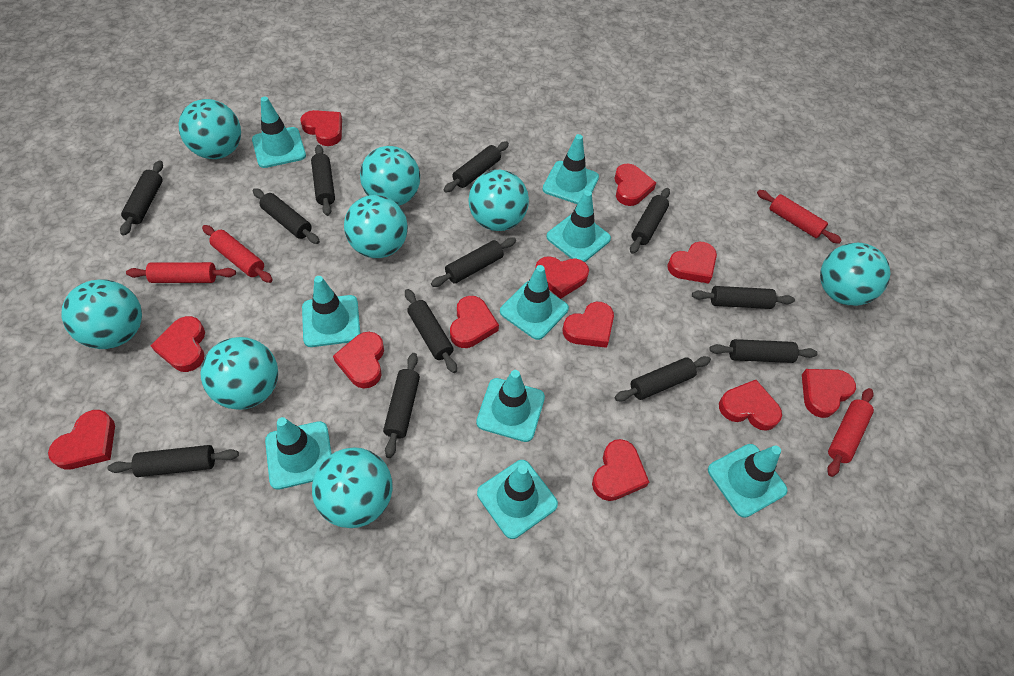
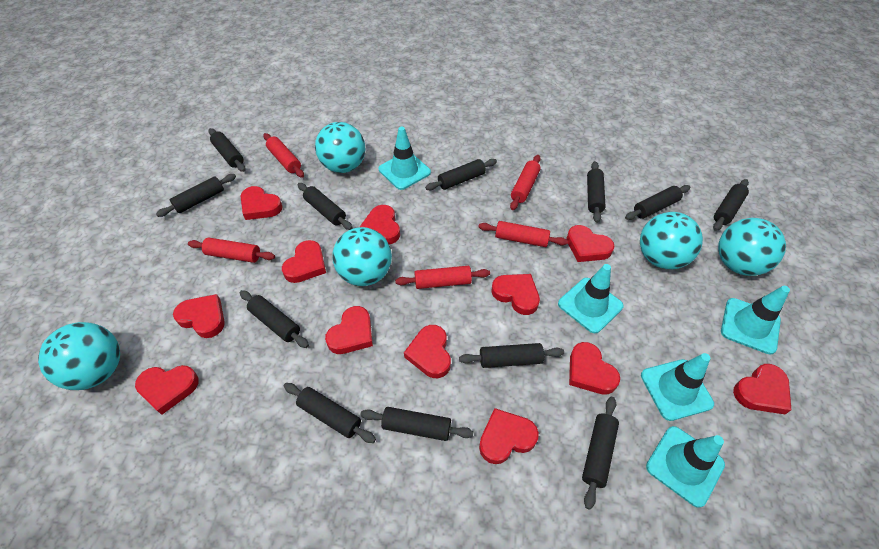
red rolling pin: [126,262,236,283] [202,225,273,283] [757,190,842,244] [827,388,874,477] = 4 -> [188,238,275,263] [263,133,304,178] [395,266,490,289] [479,221,568,247] [510,155,541,210] = 5
turquoise ball: [61,279,142,349] [178,99,241,159] [201,337,278,410] [312,447,393,528] [344,195,408,258] [360,146,420,206] [468,170,529,231] [820,243,891,306] = 8 -> [38,322,120,390] [315,122,365,173] [332,227,392,286] [640,212,703,269] [718,218,786,276] = 5
turquoise traffic cone: [252,97,306,168] [265,417,332,490] [302,276,360,347] [476,370,545,442] [477,460,558,539] [500,265,569,340] [543,134,599,204] [546,190,611,262] [708,444,788,518] = 9 -> [378,127,431,190] [558,264,624,333] [641,353,714,421] [646,426,725,508] [721,286,790,354] = 5

